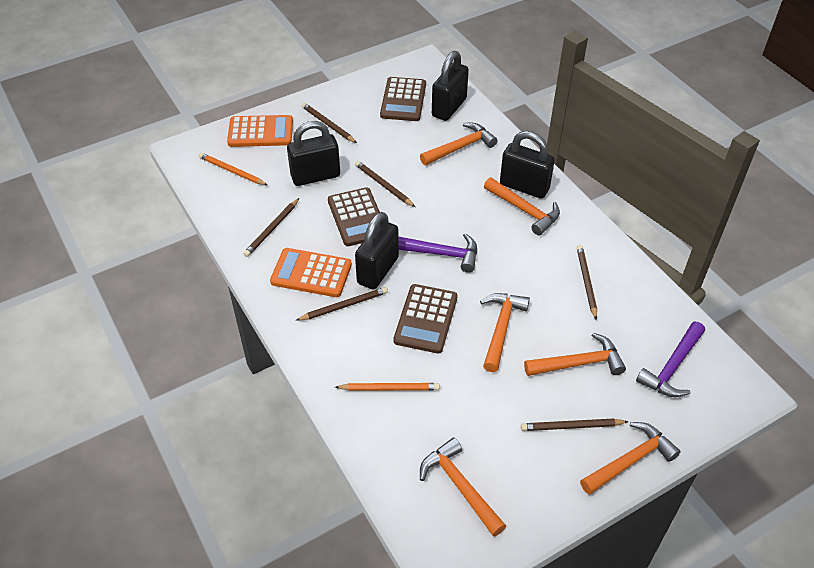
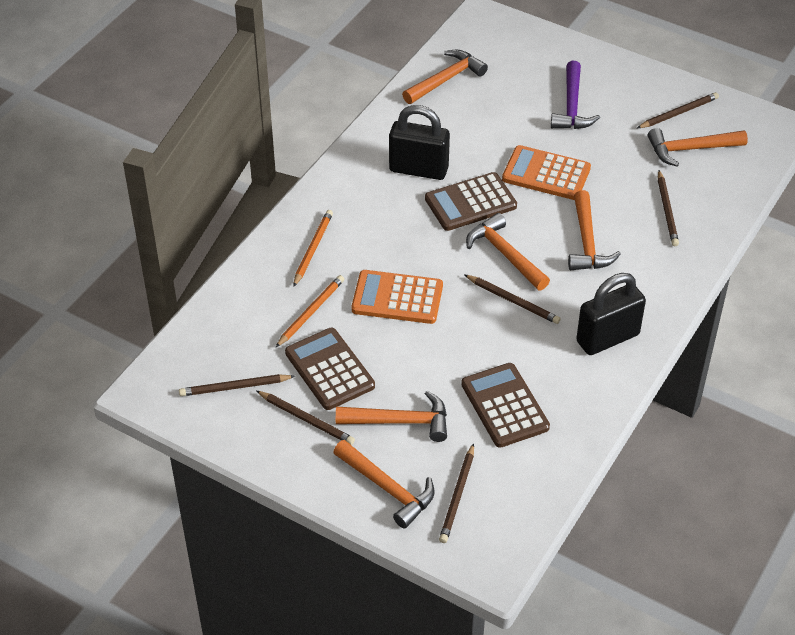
black padlock: [287,121,340,186] [355,212,399,290] [432,51,469,121] [500,131,555,199] = 4 -> [389,105,450,180] [576,273,646,355] = 2
purple hammer: [399,233,477,273] [636,322,705,397] = 2 -> [551,61,600,129] = 1

